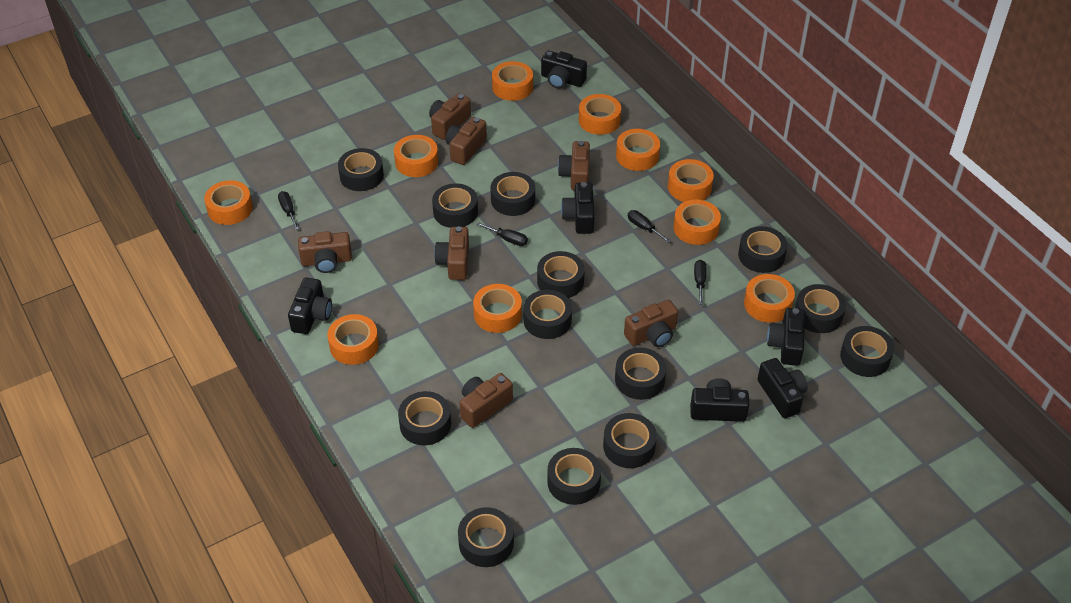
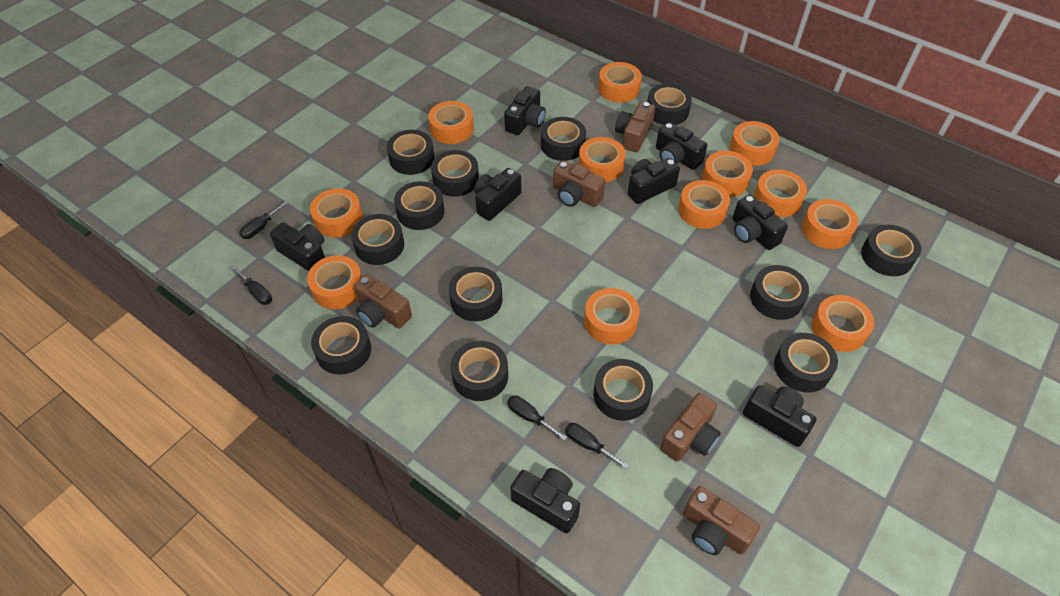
black camera: [288,278,332,334] [541,51,587,88] [561,182,594,234] [690,378,749,422] [758,358,808,418] [767,308,805,366] = 6 -> [270,222,325,271] [474,168,521,221] [504,86,546,135] [510,468,580,533] [628,158,680,204] [656,122,707,170] [733,194,788,250] [743,385,816,447] = 8
brown camera: [298,231,352,273] [429,93,471,140] [434,226,469,280] [446,117,487,165] [460,373,513,428] [558,141,590,190] [624,300,678,347] = 7 -> [354,274,412,328] [553,160,605,207] [615,102,655,152] [660,393,721,462] [683,486,760,555] = 5
orange tape: [204,180,253,225] [327,314,379,365] [394,135,438,177] [473,284,522,333] [492,61,533,101] [579,94,621,135] [616,129,660,171] [668,159,714,202] [674,200,721,245] [744,274,795,323] = 10 -> [307,255,362,309] [310,188,363,238] [428,101,474,144] [579,137,626,182] [584,288,640,344] [598,62,642,103] [678,180,730,229] [702,151,753,197] [730,121,780,166] [754,169,807,217] [802,199,858,249] [812,295,874,352] = 12

